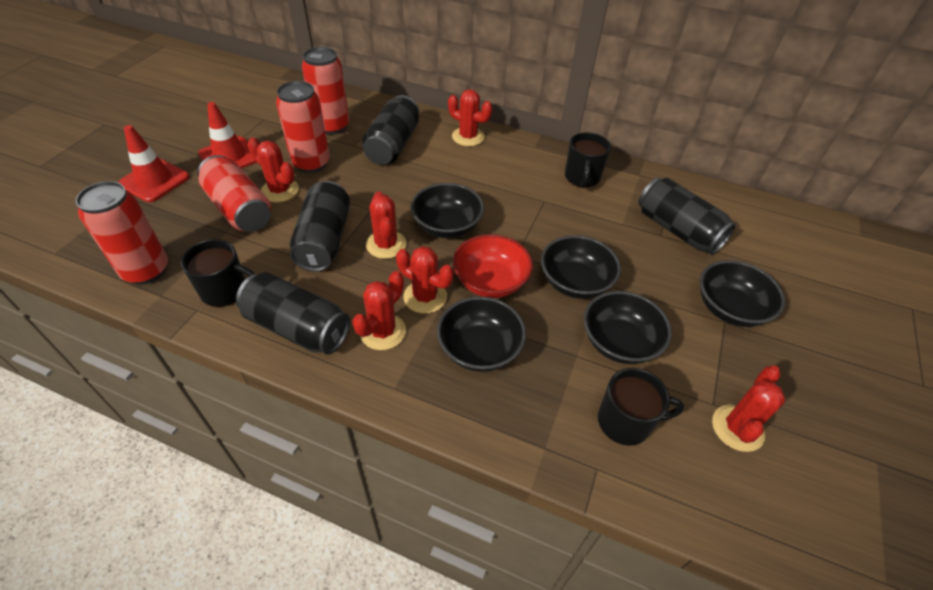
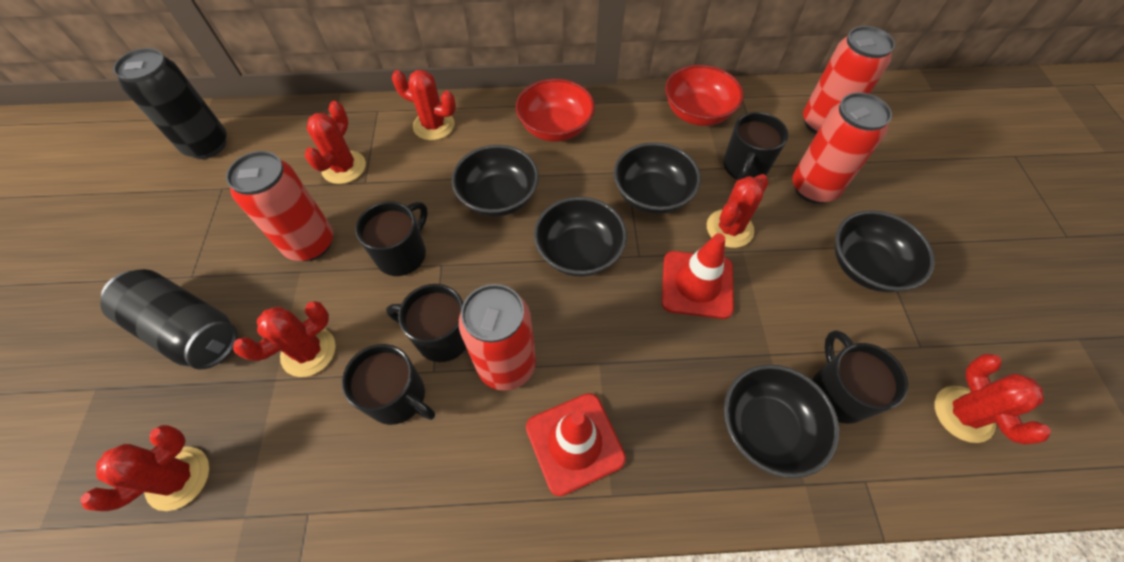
black can: [236,272,350,355] [290,181,350,272] [362,95,419,165] [638,178,736,255] = 4 -> [100,269,238,370] [113,48,227,159] = 2
black mug: [181,239,255,307] [565,132,611,188] [598,368,684,446] = 3 -> [342,344,435,425] [355,201,428,276] [386,284,466,362] [723,112,788,180] [813,330,908,424] = 5
red bowl: [453,234,533,298] = 1 -> [516,79,595,142] [665,65,744,126] = 2

